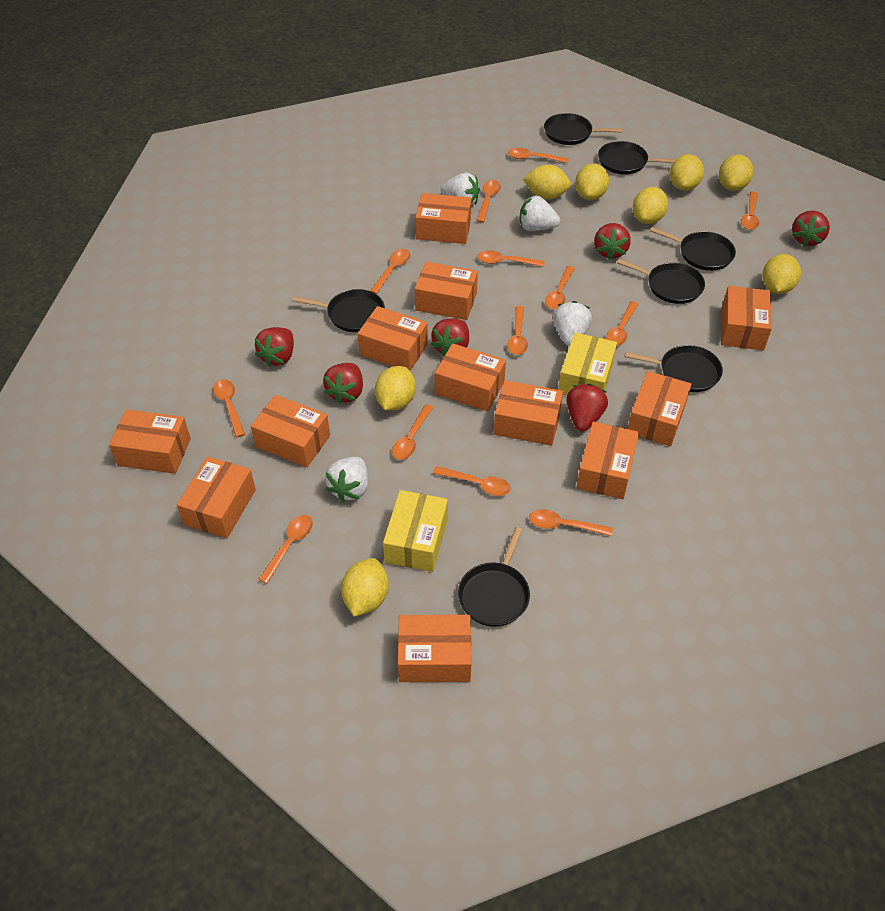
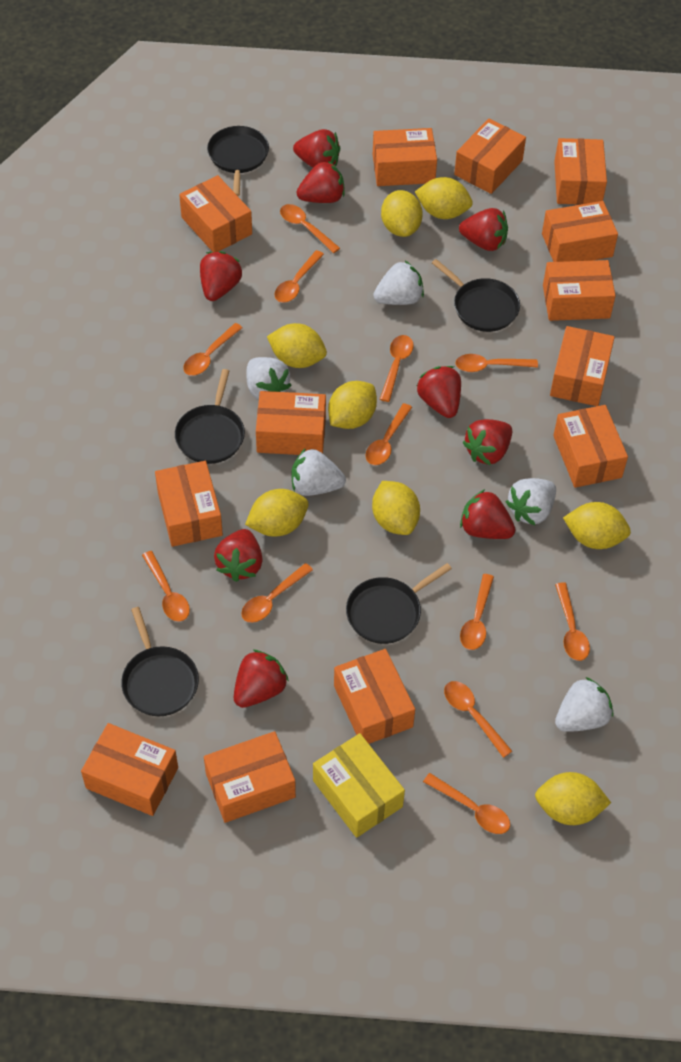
black pan: [293,289,385,332] [458,527,530,627] [544,113,623,145] [598,141,676,175] [617,259,705,304] [625,345,723,392] [650,227,736,271] = 7 -> [121,607,199,716] [175,369,245,464] [207,126,269,196] [346,563,452,644] [432,259,520,332] = 5
orange box: [109,409,191,474] [177,457,256,538] [251,395,330,468] [358,306,428,371] [398,615,472,682] [415,262,478,320] [416,193,472,244] [435,343,506,411] [493,380,563,446] [577,422,639,500] [628,371,692,446] [721,286,772,351] = 12 -> [81,723,178,816] [155,461,223,547] [179,175,252,252] [204,731,296,823] [256,391,326,455] [334,649,415,744] [373,128,437,186] [454,119,526,194] [542,201,618,262] [543,260,616,321] [550,326,615,406] [553,405,628,488] [554,138,607,205] = 13
orange spoon: [213,379,245,437] [258,515,313,584] [370,249,410,294] [392,405,433,460] [432,466,511,496] [476,180,501,223] [478,250,545,267] [508,148,569,163] [508,306,528,355] [529,509,613,536] [545,266,575,309] [606,301,639,346] [741,192,759,230] = 13 -> [142,551,190,622] [183,323,242,376] [241,563,313,623] [275,250,324,303] [280,204,340,253] [366,403,412,465] [380,335,414,402] [423,773,510,834] [444,681,512,758] [455,354,538,372] [460,574,494,650] [555,582,590,661] = 12
red strawberry: [255,327,294,367] [323,363,363,404] [431,318,469,356] [566,384,608,432] [594,223,631,260] [792,210,830,247] = 6 -> [200,251,242,301] [214,529,263,582] [234,650,289,708] [293,129,340,168] [296,161,345,203] [417,366,461,418] [459,208,508,251] [460,489,516,539] [462,419,512,465] = 9
white strawberry: [325,457,368,502] [440,173,480,206] [520,196,560,231] [553,301,592,346] = 4 -> [246,357,292,400] [292,448,346,496] [373,261,424,305] [506,478,556,525] [555,677,613,732] = 5
yellow box: [383,490,448,572] [558,332,617,396] = 2 -> [313,733,405,838] = 1

